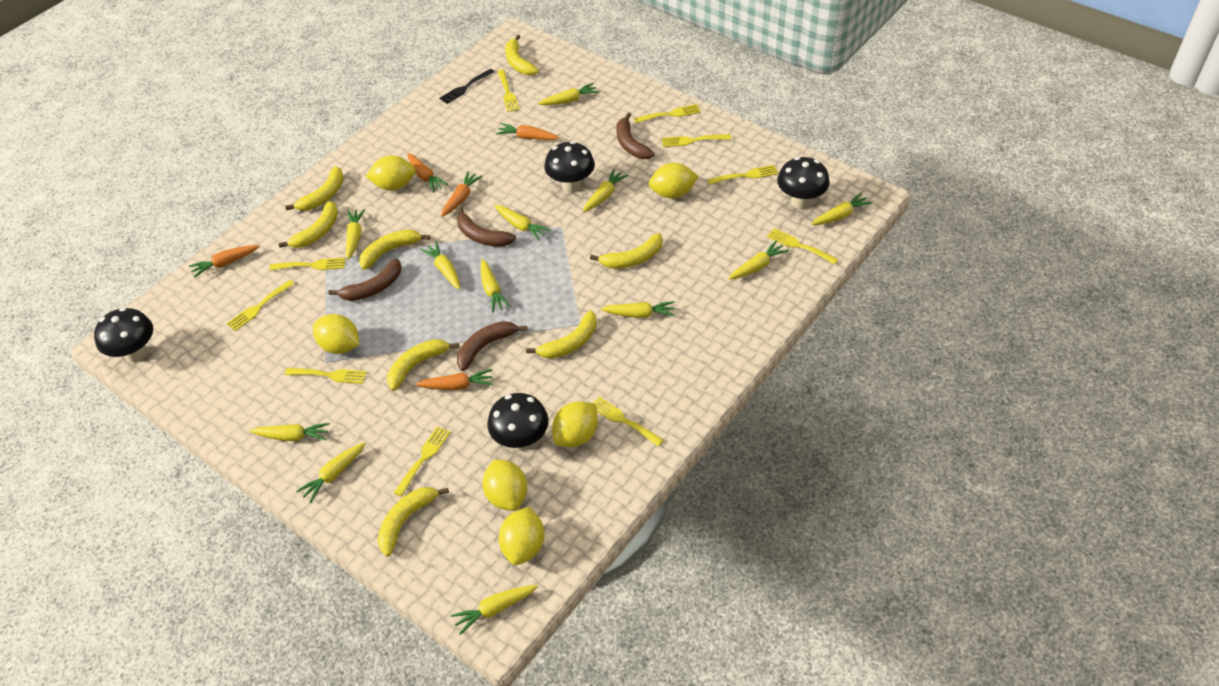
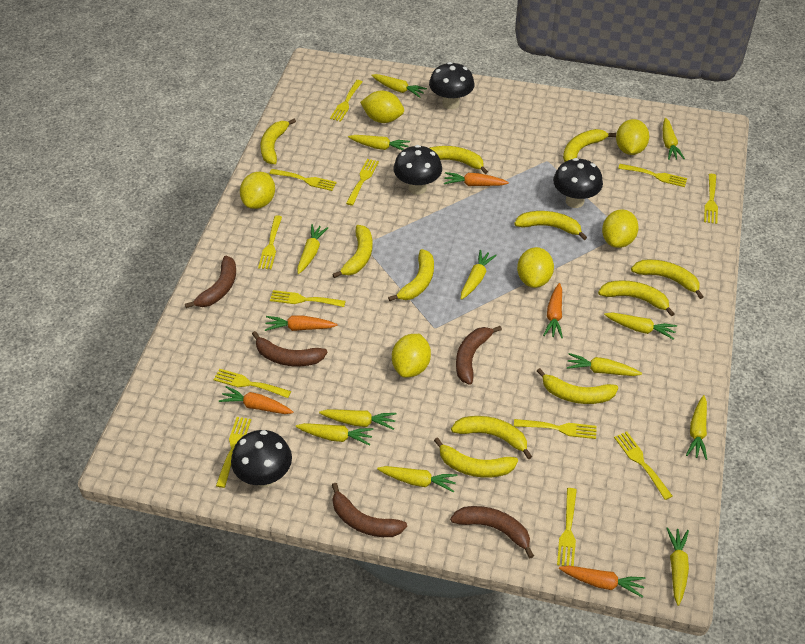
black fork: [439,69,495,104] = 1 -> none = 0
brown banana: [328,259,402,301] [457,207,516,247] [457,321,528,371] [616,112,655,159] = 4 -> [185,256,236,308] [252,331,327,366] [332,483,407,537] [450,506,534,558] [456,326,502,385] = 5
yellow banana: [279,201,338,248] [285,166,344,211] [359,229,430,270] [378,487,449,557] [387,339,459,391] [505,34,539,75] [526,311,597,359] [590,233,663,269] = 8 -> [261,119,296,164] [332,225,373,278] [388,249,434,301] [430,146,488,174] [434,437,518,478] [451,416,532,460] [514,211,587,240] [537,368,618,404] [563,129,616,162] [598,280,675,316] [631,259,704,299] = 11
yellow fork: [226,280,294,331] [270,258,346,270] [285,368,367,384] [394,426,451,497] [497,70,520,112] [593,397,664,446] [634,104,701,123] [662,134,731,147] [707,165,778,185] [767,228,839,265] = 10 -> [213,369,291,398] [216,417,251,488] [258,215,282,269] [269,169,337,191] [270,290,346,307] [330,80,362,122] [346,159,379,206] [514,419,597,439] [557,488,577,566] [614,431,672,500] [618,164,687,187] [704,174,718,224] = 12

